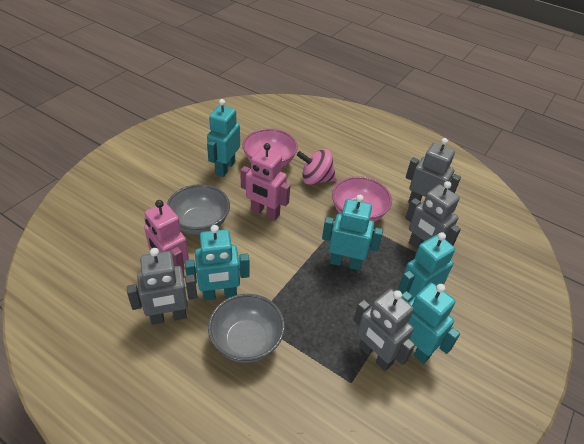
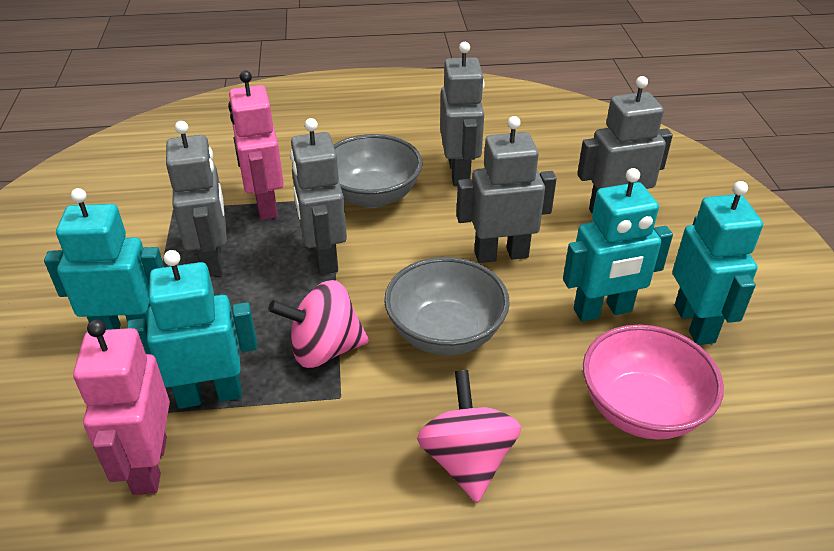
grey robot: [127,248,197,325] [354,289,415,371] [405,181,461,249] [406,138,461,203] = 4 -> [166,121,227,277] [290,118,347,275] [440,42,485,186] [456,116,557,263] [577,76,673,213] = 5
pink bowl: [242,128,298,167] [332,176,392,222] = 2 -> [583,325,724,440] = 1
pink spinning top: [297,149,337,185] = 1 -> [268,280,369,368] [417,370,521,503] = 2
turquoise robot: [185,225,250,301] [207,99,240,177] [322,195,383,270] [398,232,455,299] [402,283,460,364] = 5 -> [44,188,164,330] [127,250,257,409] [563,168,673,322] [673,181,763,345] = 4

